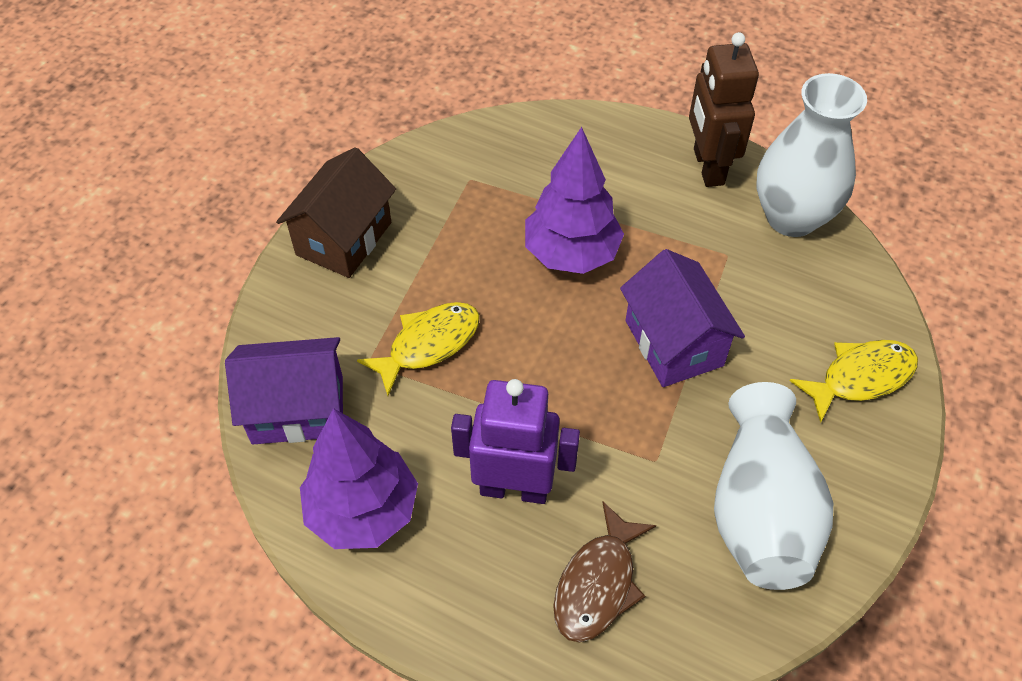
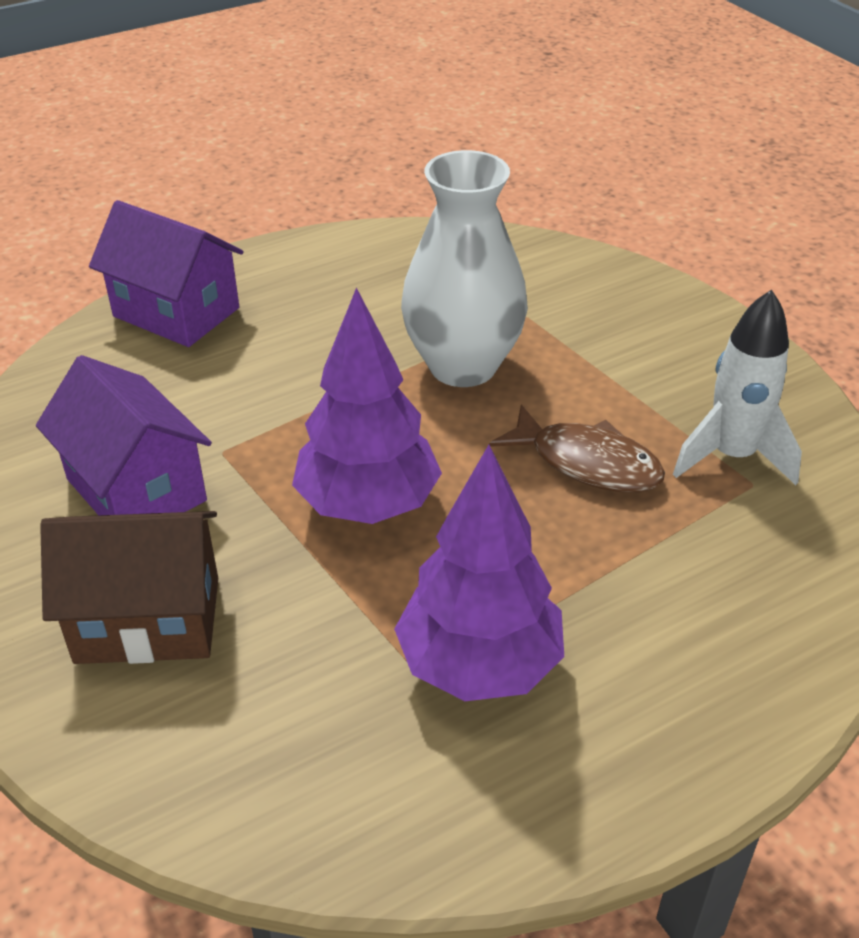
brown robot: [689,32,759,187] = 1 -> none = 0
purple robot: [451,379,580,504] = 1 -> none = 0
white rocket: none = 0 -> [673,289,802,485] = 1
white vase: [714,382,833,590] [757,73,867,237] = 2 -> [401,150,528,387] = 1
yellow fish: [357,302,480,396] [790,340,918,422] = 2 -> none = 0

